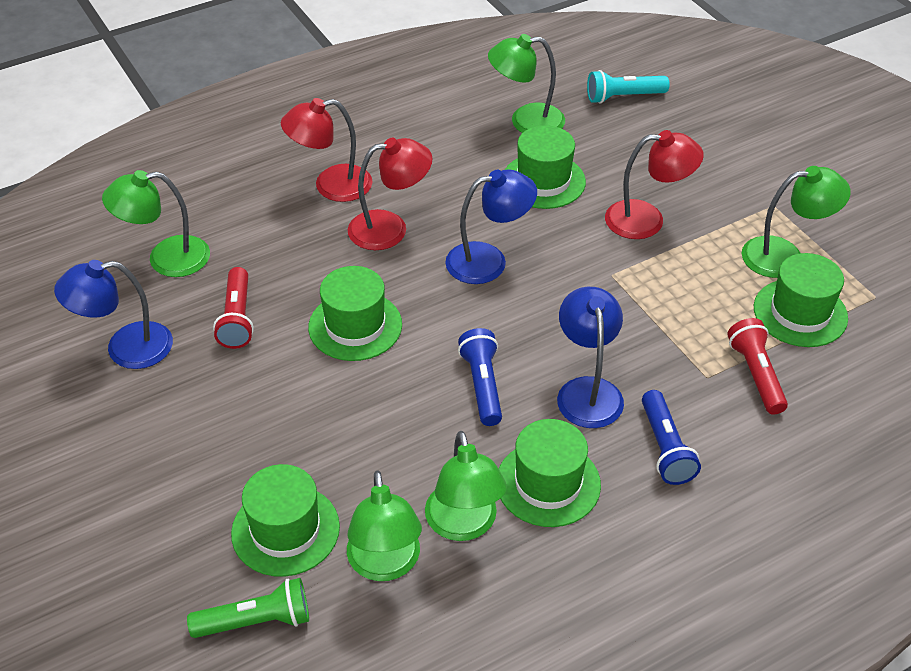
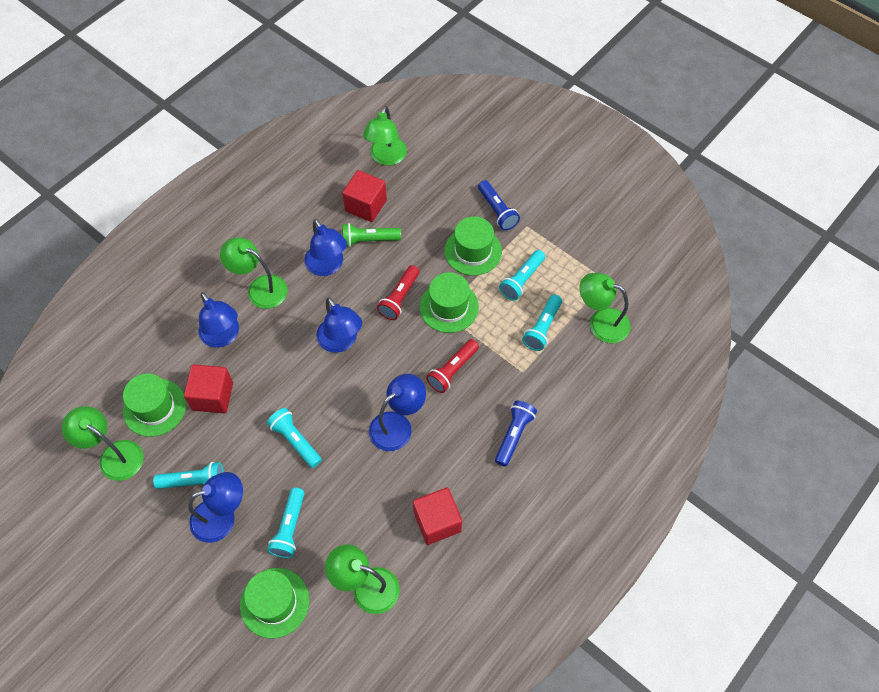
blue lamp: [54,260,173,369] [445,169,537,284] [557,287,624,428] = 3 -> [188,472,243,543] [198,292,239,348] [304,219,347,276] [316,297,362,353] [369,374,426,451] = 5
green hat: [231,464,340,577] [308,266,402,361] [499,419,601,527] [505,125,586,209] [754,253,848,347] = 5 -> [123,373,186,437] [240,568,310,638] [419,272,479,333] [445,217,502,276] = 4
red cube: none = 0 -> [184,364,233,414] [342,170,387,222] [413,487,462,545] = 3
red lamp: [281,98,372,202] [348,138,432,250] [605,130,704,239] = 3 -> none = 0
turquoise flashlight: [587,70,669,104] = 1 -> [153,462,224,489] [267,408,322,468] [267,488,305,558] [499,250,545,301] [522,295,562,351] = 5

